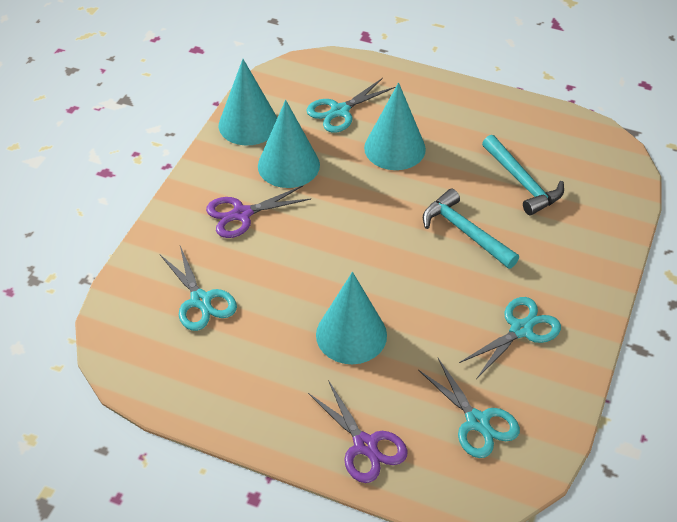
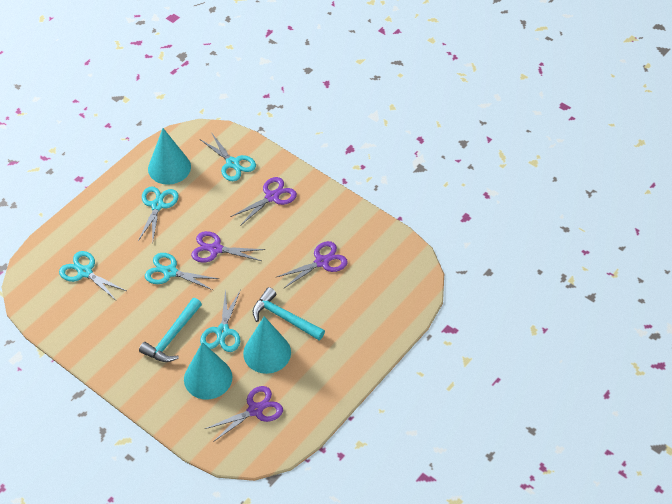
purple scissors: [206,186,311,238] [308,380,408,483] = 2 -> [191,231,265,263] [205,386,283,442] [230,177,297,226] [277,241,348,289] = 4
turquoise cone: [219,59,277,145] [258,100,320,188] [316,272,387,364] [364,82,426,170] = 4 -> [148,128,191,185] [184,342,232,399] [243,316,291,374] = 3
turquoise scissors: [159,246,237,331] [306,78,395,133] [418,358,520,458] [459,297,561,379] = 4 -> [59,251,126,300] [138,186,179,242] [145,253,219,291] [200,132,256,181] [200,288,240,352] = 5

